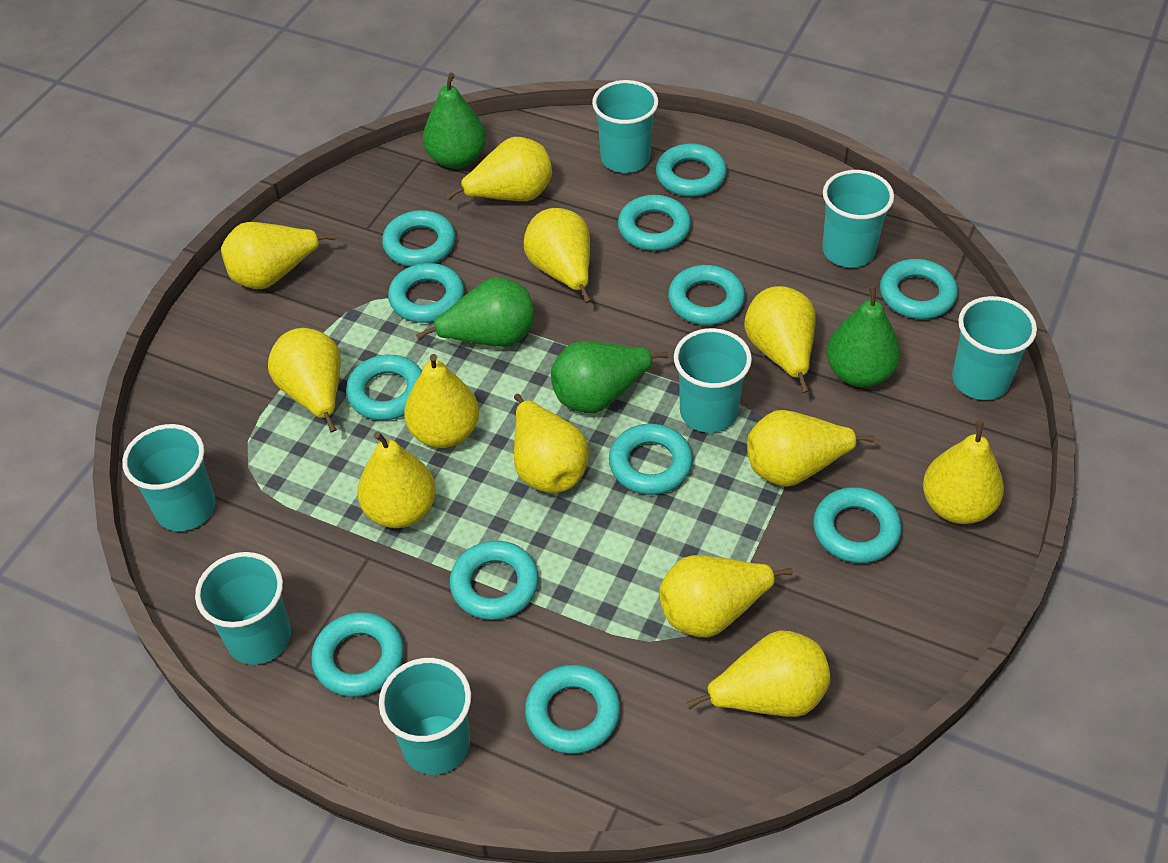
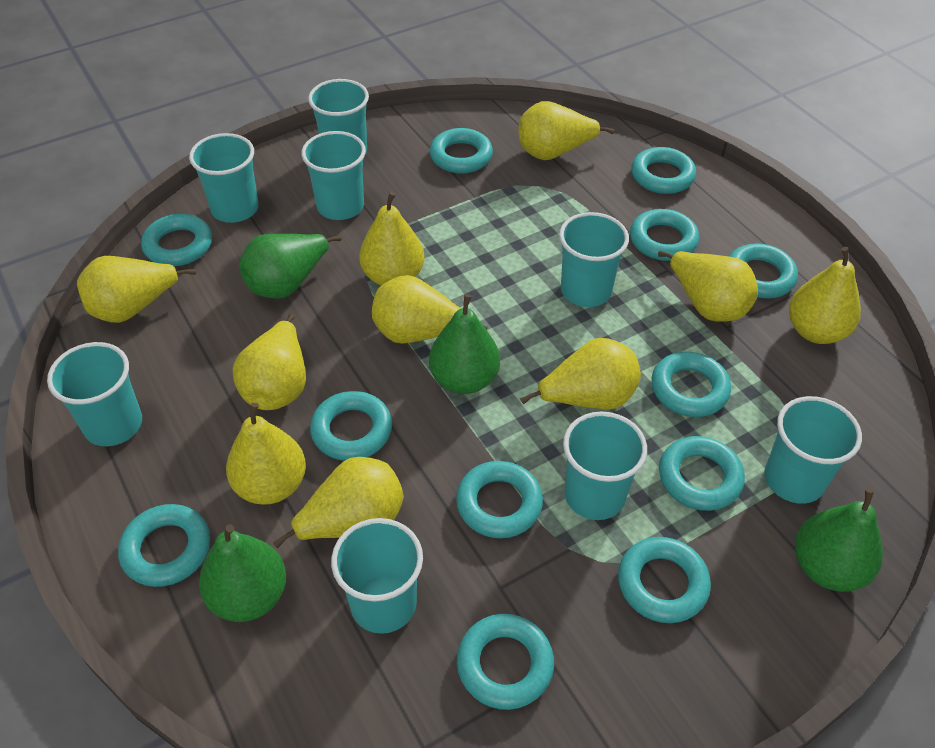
turquoise cup: [122,424,216,531] [195,552,291,665] [379,658,471,775] [592,80,658,173] [674,328,752,433] [822,170,894,267] [952,296,1037,400] = 7 -> [47,342,142,446] [189,133,259,223] [301,131,366,220] [308,79,369,154] [331,518,423,634] [559,212,629,307] [563,411,647,520] [764,396,862,504] = 8
yellow pear: [221,222,336,289] [268,328,341,433] [357,431,436,528] [404,354,479,448] [446,137,552,201] [514,394,589,493] [524,208,591,303] [659,555,793,637] [686,631,831,717] [745,286,816,393] [747,410,875,487] [923,420,1004,524] = 12 -> [77,256,196,323] [226,403,306,505] [233,314,306,410] [273,457,404,548] [359,192,424,285] [372,275,488,344] [519,101,614,160] [520,338,641,410] [658,251,758,322] [789,247,861,344] = 10

